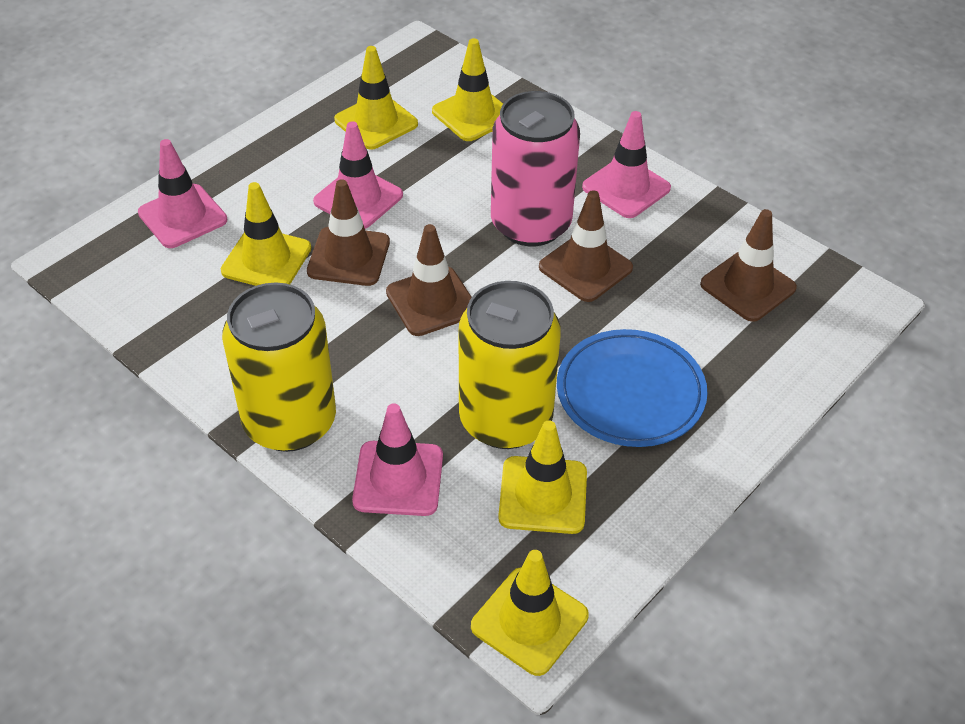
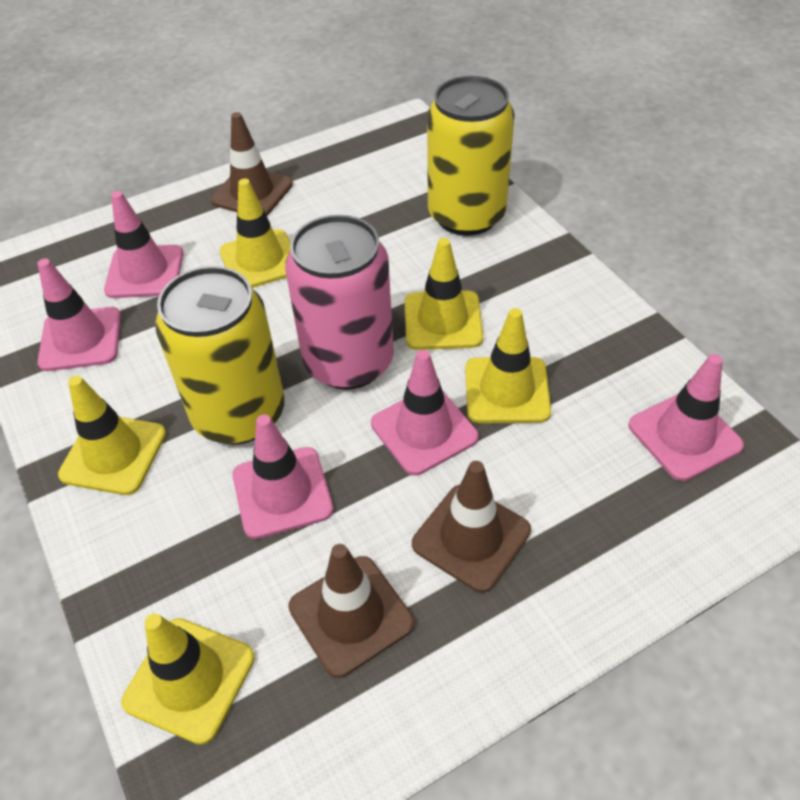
blue plate: [557,329,708,447] = 1 -> none = 0
brown traffic cone: [307,179,390,286] [386,224,472,336] [539,190,633,302] [700,209,797,322] = 4 -> [211,112,293,216] [288,544,414,678] [412,461,531,593] = 3
pink traffic cone: [138,139,227,248] [313,121,403,229] [352,403,443,516] [582,111,671,218] = 4 -> [37,258,121,371] [104,191,183,298] [233,414,333,539] [371,350,479,475] [628,354,744,481] = 5

